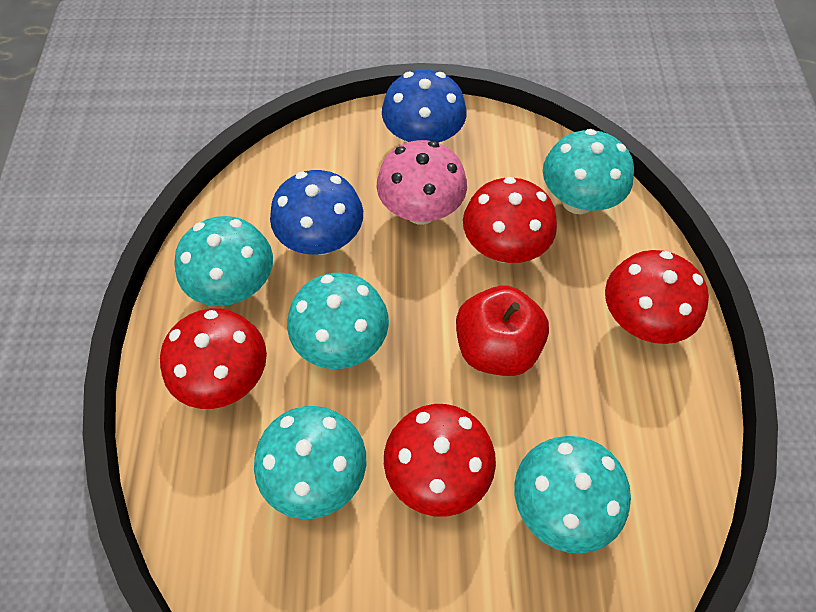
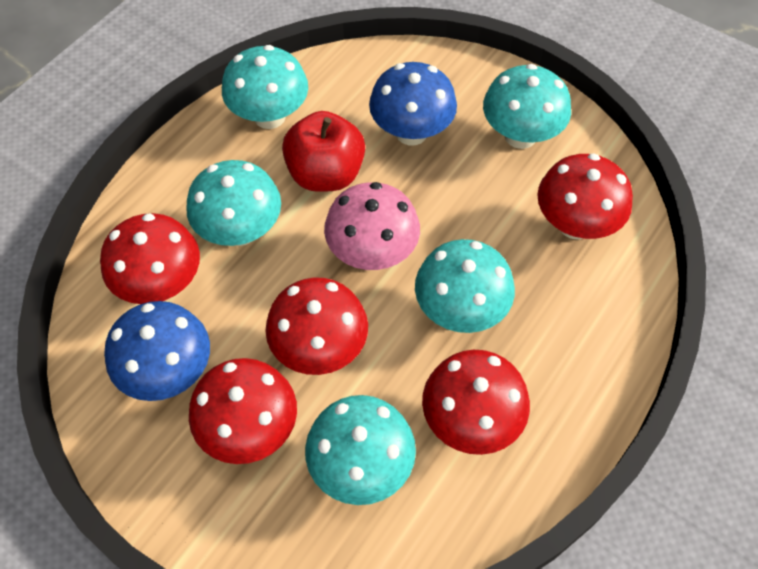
red mushroom: [160,308,267,409] [384,404,496,517] [463,177,557,263] [605,250,709,344] = 4 -> [100,213,200,304] [189,358,297,464] [265,277,368,375] [422,350,530,455] [537,153,633,240] = 5

